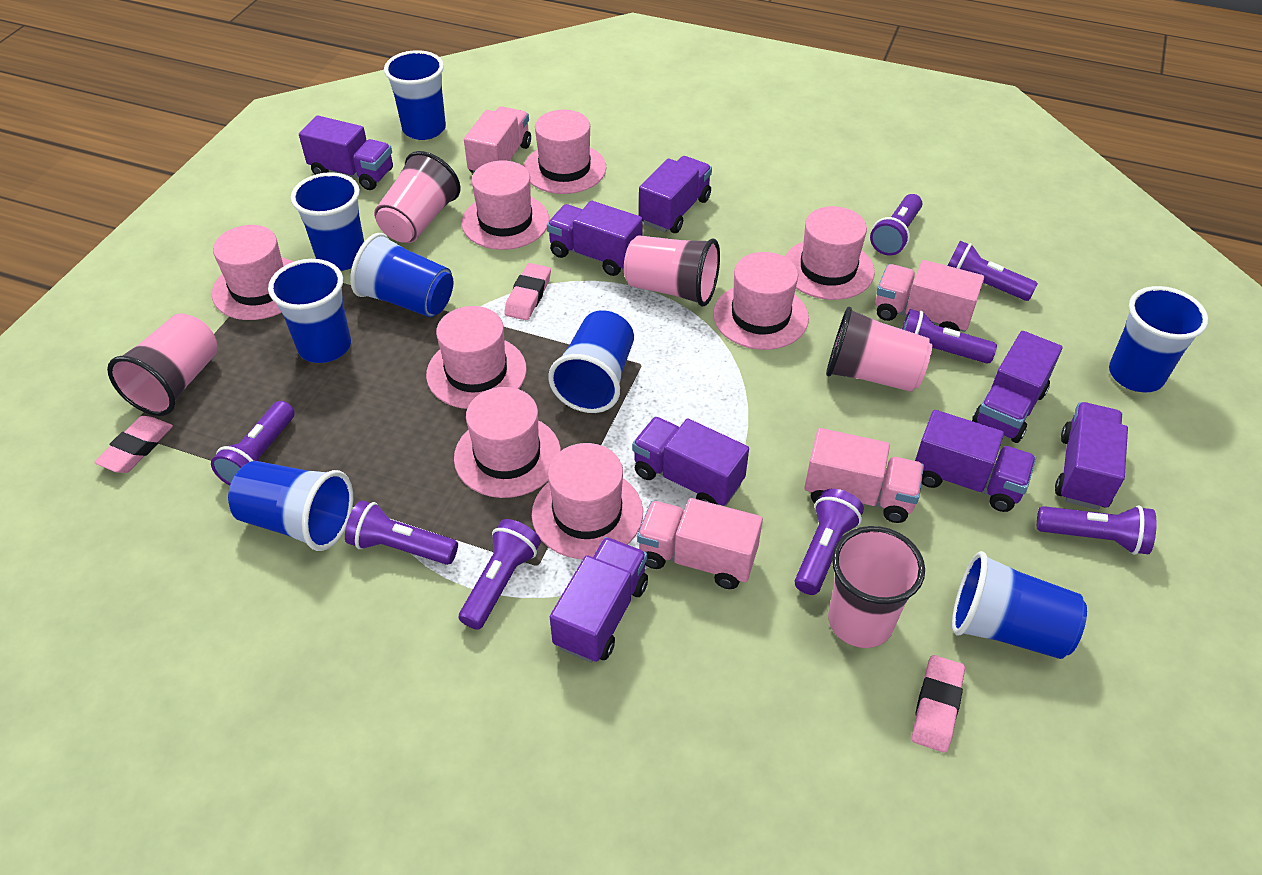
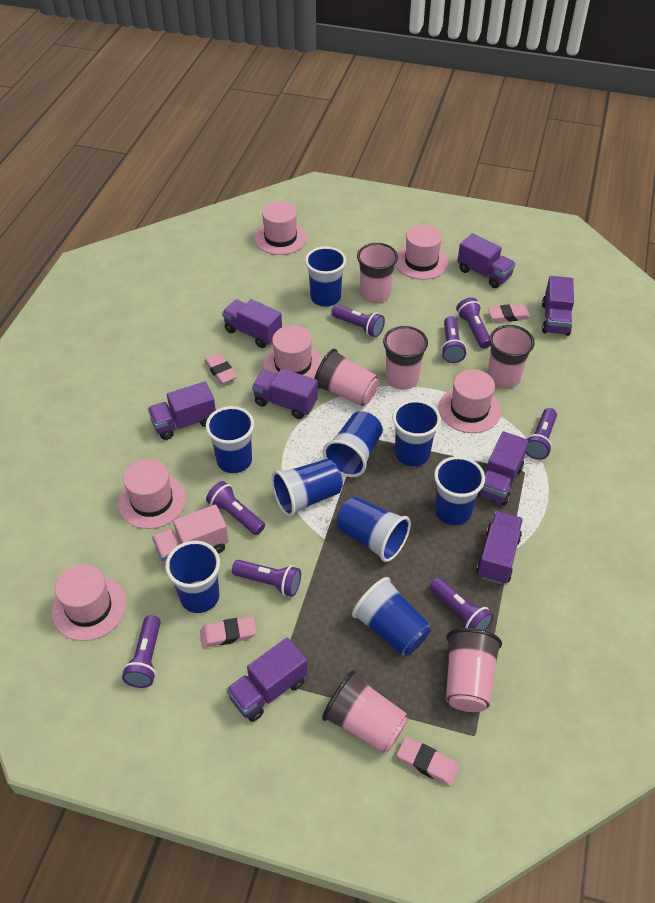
blue cup: [228,461,353,551] [268,259,351,363] [291,172,364,271] [350,233,453,317] [384,50,446,140] [548,310,634,413] [952,551,1087,659] [1109,286,1209,393] = 8 -> [165,541,220,613] [206,406,254,473] [271,459,343,517] [305,246,346,307] [323,411,383,477] [337,496,411,562] [352,577,431,656] [392,400,441,467] [434,456,485,526] = 9
pink cup: [107,313,218,416] [374,151,461,243] [624,235,720,306] [826,307,932,392] [828,526,925,648] = 5 -> [314,349,379,406] [322,670,408,753] [357,243,398,303] [383,326,428,390] [446,628,502,712] [488,325,535,388] = 6
pink eraser: [94,416,173,473] [504,263,551,320] [912,655,965,753] = 3 -> [200,616,256,648] [204,353,237,384] [397,737,459,786] [488,304,531,322] = 4
pink hat: [212,225,293,320] [426,306,527,409] [454,387,561,498] [462,160,549,250] [524,110,607,194] [532,443,643,559] [713,252,809,350] [785,206,875,300] = 8 -> [52,564,126,641] [118,459,186,529] [254,201,307,255] [263,325,322,379] [395,225,449,280] [439,369,501,433] = 6
pink truck: [464,106,531,173] [637,498,763,589] [804,428,924,523] [876,260,984,332] = 4 -> [152,505,229,566] = 1

